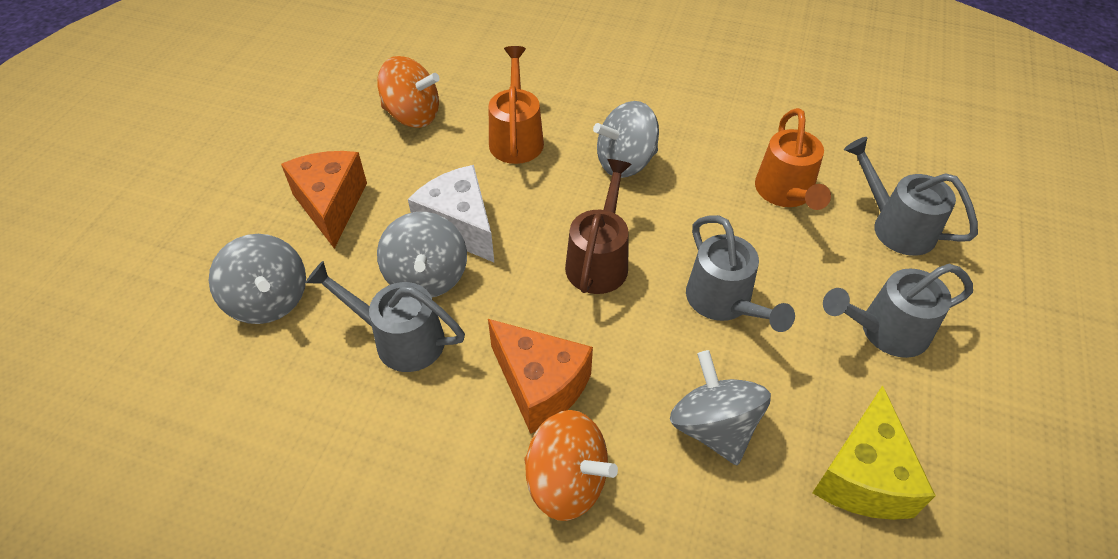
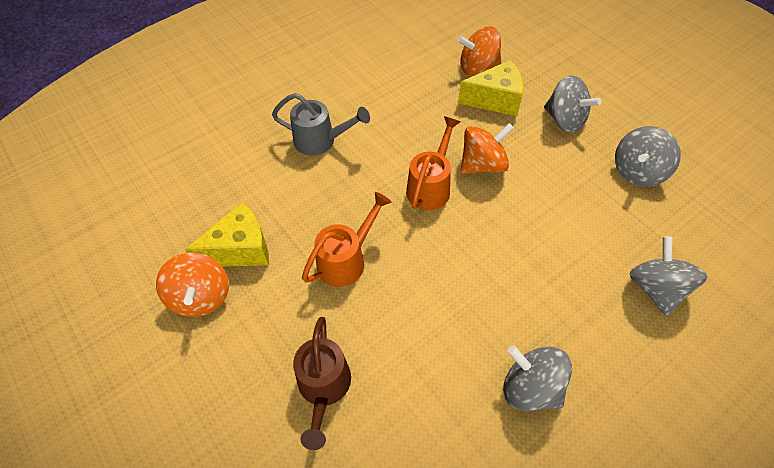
grey watering can: [305,261,465,372] [686,215,795,332] [823,264,973,358] [844,137,978,256] = 4 -> [272,93,370,156] = 1
orange cheese: [281,151,367,249] [488,319,593,434] = 2 -> none = 0
orange spinning top: [377,56,440,128] [524,410,618,521] = 2 -> [156,253,229,317] [457,26,501,76] [460,123,514,174] = 3
white cheese: [408,165,495,263] = 1 -> none = 0
yellow cheese: [812,385,936,520] = 1 -> [185,202,269,267] [458,60,524,116] = 2

